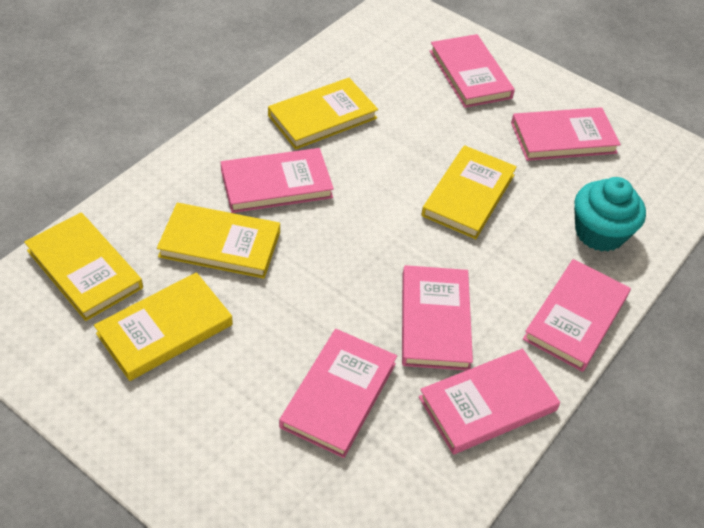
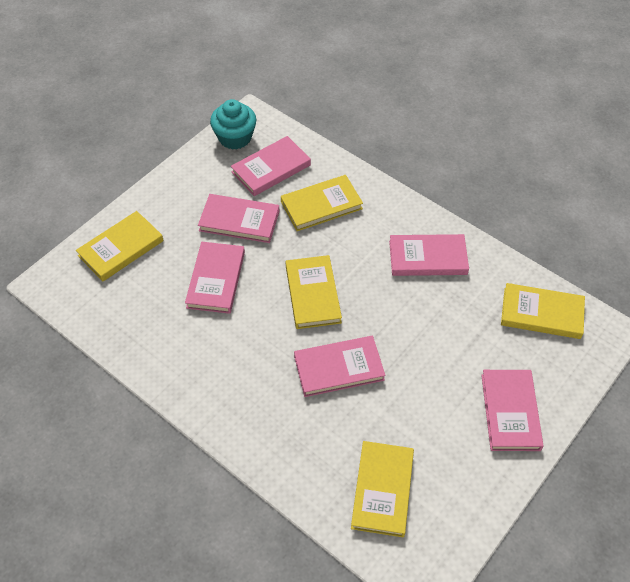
pink book: [221,148,334,213] [279,329,397,458] [402,265,473,371] [419,349,560,455] [430,34,515,108] [511,107,621,161] [523,259,631,372] = 7 -> [185,242,245,314] [198,194,280,243] [231,136,311,196] [294,336,385,397] [389,234,469,276] [481,370,544,451] = 6

